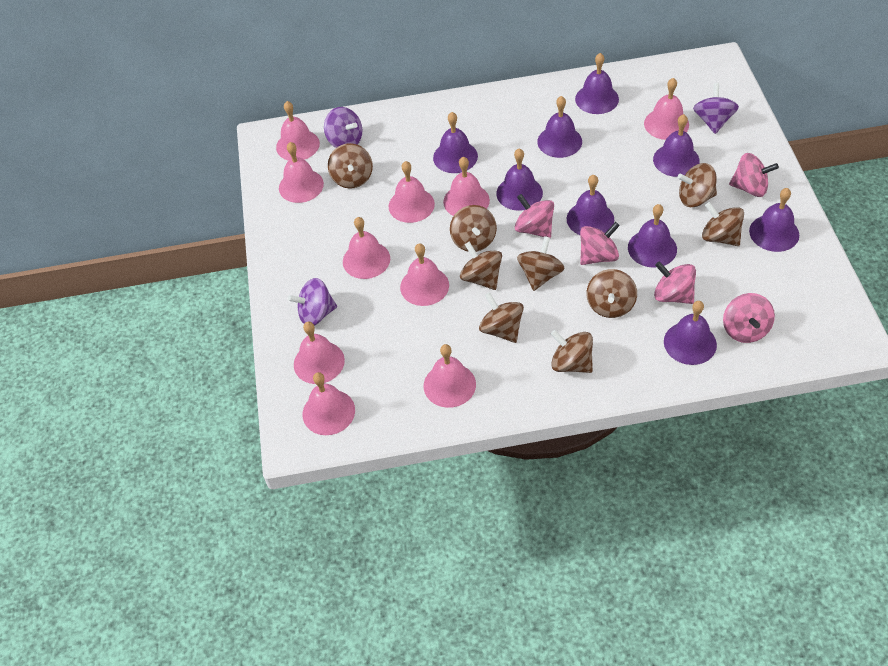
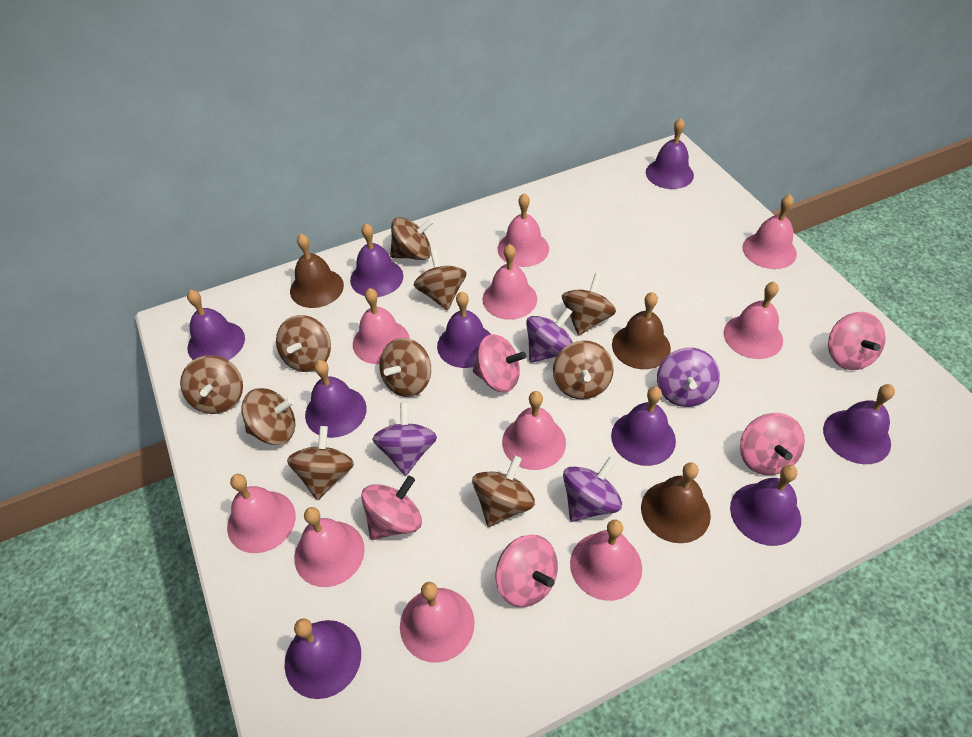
brown bell: none = 0 -> [290,234,344,308] [612,292,671,369] [641,462,711,543] = 3
brown spinning top: [328,143,373,189] [450,205,497,252] [460,242,502,290] [479,292,524,343] [517,236,565,291] [551,330,593,373] [587,269,637,318] [677,163,717,207] [702,202,744,246] = 9 -> [180,355,243,414] [241,388,295,445] [276,315,331,372] [287,426,354,500] [380,338,431,397] [390,217,434,260] [414,249,467,310] [472,456,535,527] [553,340,614,400] [562,273,616,336] = 10
purple spinning top: [288,278,337,326] [324,107,362,148] [693,83,739,134] = 3 -> [372,403,437,476] [526,308,573,363] [563,456,622,522] [657,348,720,407] = 4

